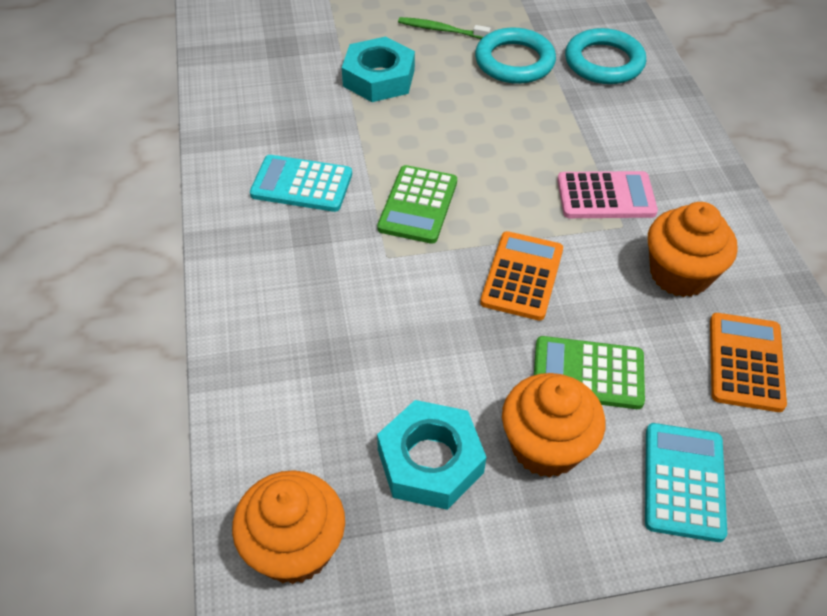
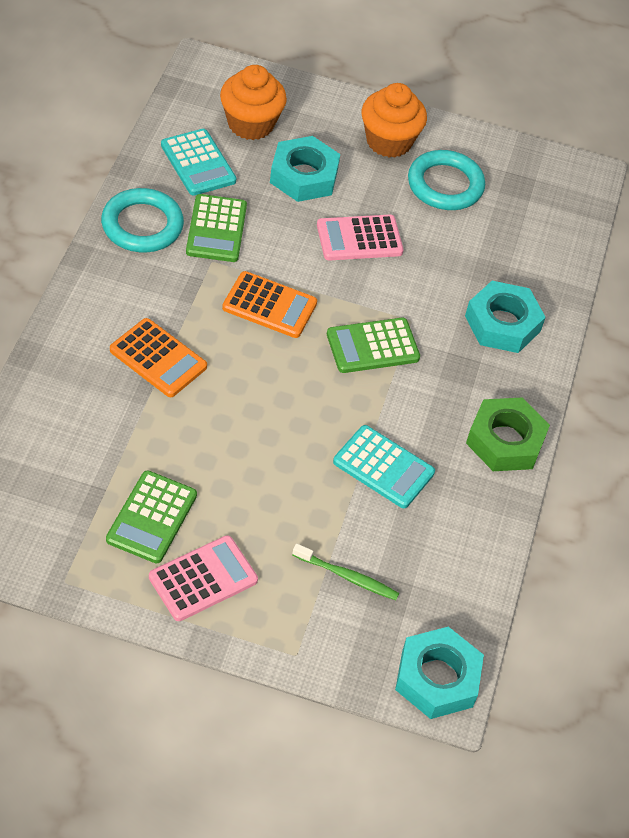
green calculator: [377,165,457,244] [534,336,645,409] = 2 -> [106,471,197,564] [186,194,247,262] [327,318,420,373] = 3
green nut: none = 0 -> [466,397,550,471] = 1
orange cupcake: [232,470,345,584] [502,373,605,478] [648,202,738,297] = 3 -> [220,65,287,140] [362,83,427,158] = 2
pink calculator: [557,171,658,218] = 1 -> [149,535,258,621] [317,215,403,261] = 2
turquoise nut: [342,37,415,102] [377,400,486,510] = 2 -> [270,136,340,202] [395,627,484,719] [465,281,546,353] = 3

